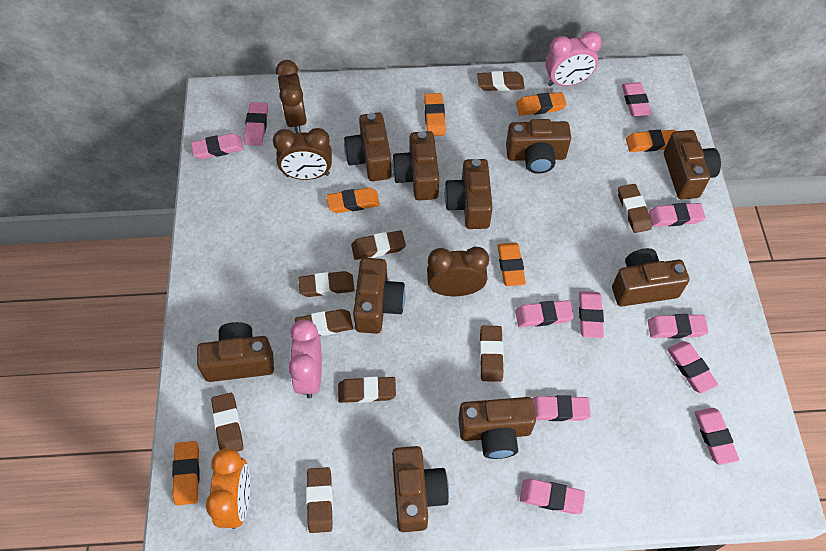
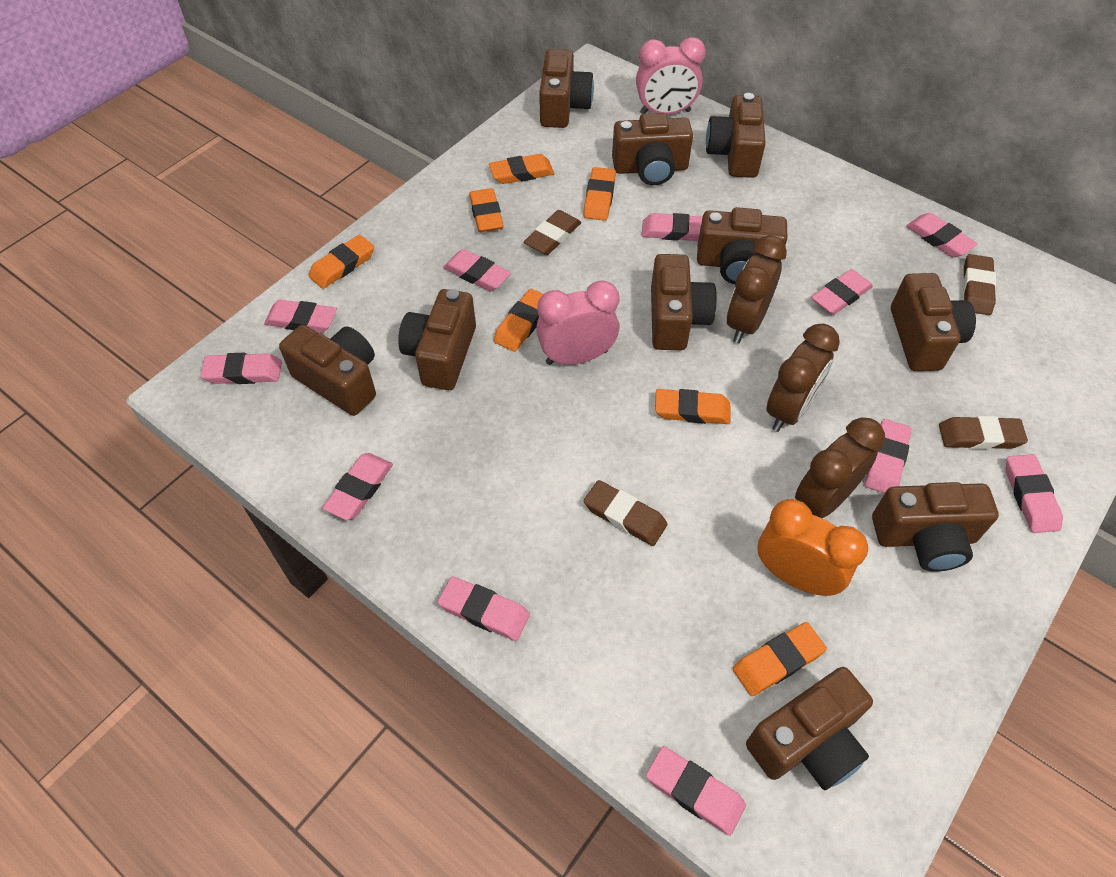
brown eraser: [211,393,244,452] [295,309,353,336] [298,271,354,297] [306,467,333,533] [338,376,396,403] [351,230,406,260] [477,71,525,91] [480,326,504,382] [618,184,652,233] = 9 -> [524,210,581,255] [584,480,667,546] [939,416,1028,449] [963,254,996,315] = 4
orange eraser: [172,441,200,505] [326,188,380,213] [424,93,446,136] [498,243,526,286] [516,92,567,116] [626,130,676,152] = 6 -> [308,235,374,289] [469,188,504,232] [489,154,554,184] [494,289,543,352] [583,167,616,221] [655,389,730,424] [733,622,827,696] = 7

